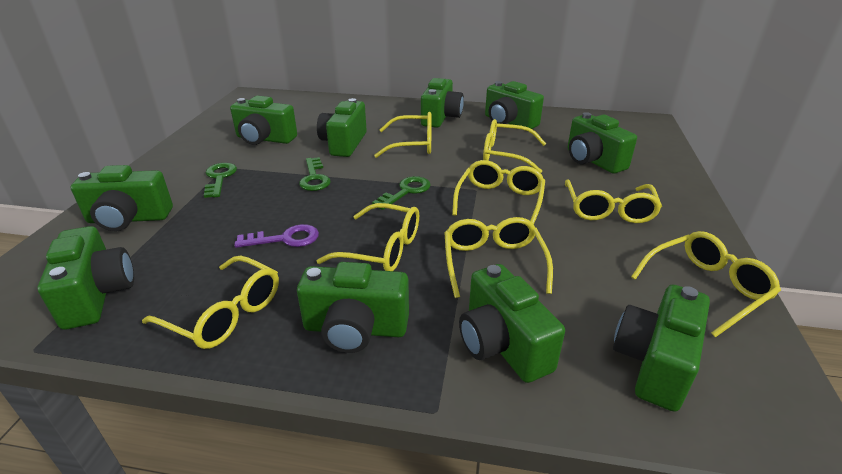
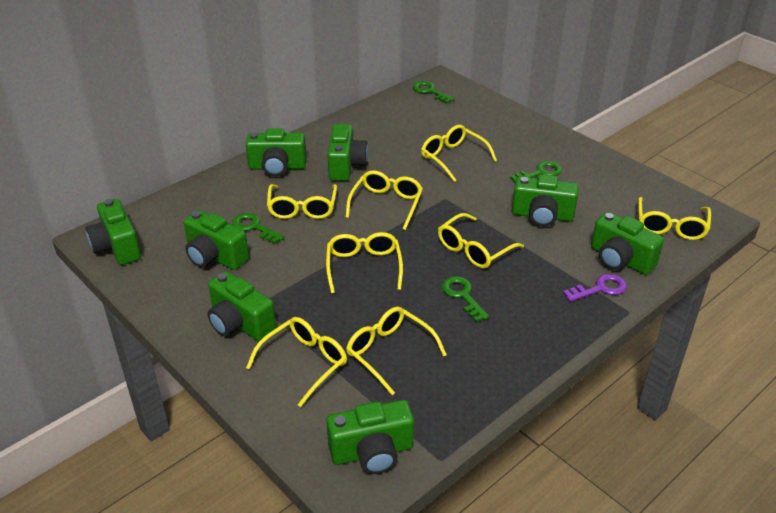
green camera: [37,226,134,330] [71,165,173,231] [230,96,297,145] [297,262,409,353] [317,98,367,157] [421,78,464,128] [459,264,565,383] [485,81,544,129] [567,112,637,174] [613,285,710,412] = 10 -> [86,199,141,265] [184,210,249,270] [208,271,276,341] [246,129,306,176] [327,400,414,474] [328,124,368,181] [512,174,579,226] [591,212,664,275] = 8
green key: [204,163,237,198] [299,157,331,191] [372,176,431,210] = 3 -> [232,213,285,244] [413,81,455,103] [442,276,489,322] [510,161,562,183] = 4

